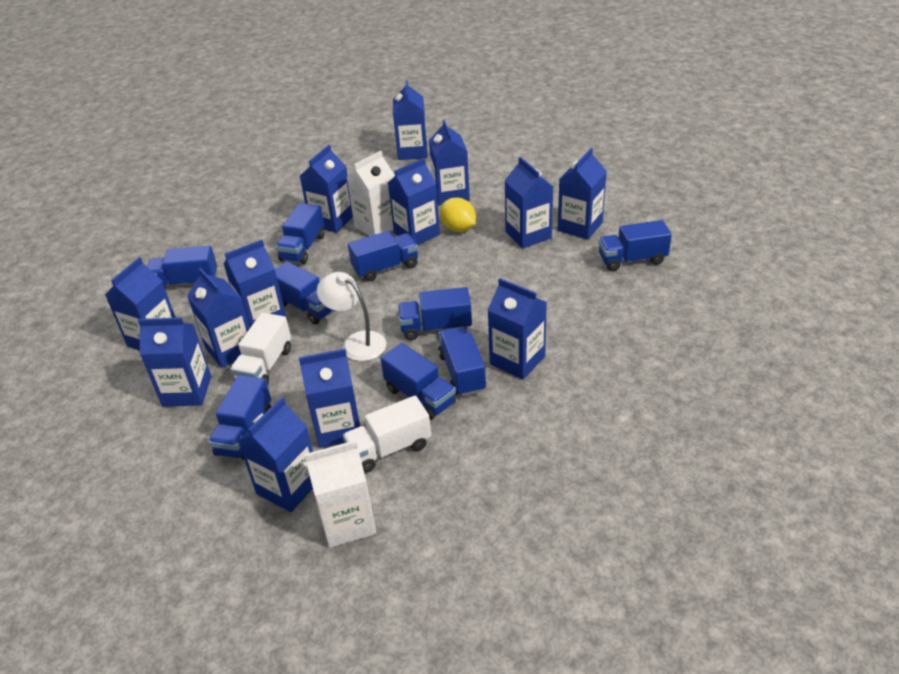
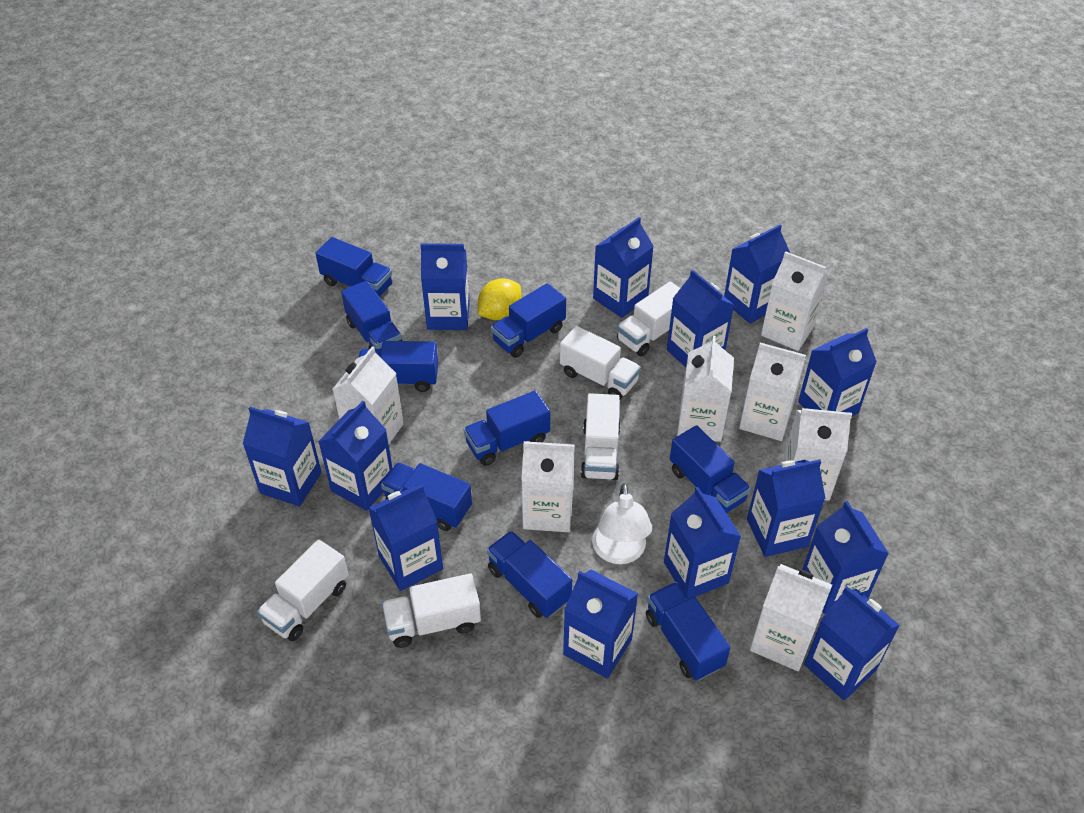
white carton: [304,440,376,548] [347,151,395,236] = 2 -> [332,346,404,444] [521,441,575,532] [677,336,734,442] [739,343,806,441] [750,564,832,671] [761,251,829,351] [783,408,852,501] = 7
white truck: [230,313,291,386] [342,395,431,473] = 2 -> [257,539,349,641] [382,573,481,648] [560,326,641,400] [581,393,621,480] [617,282,680,356] = 5

